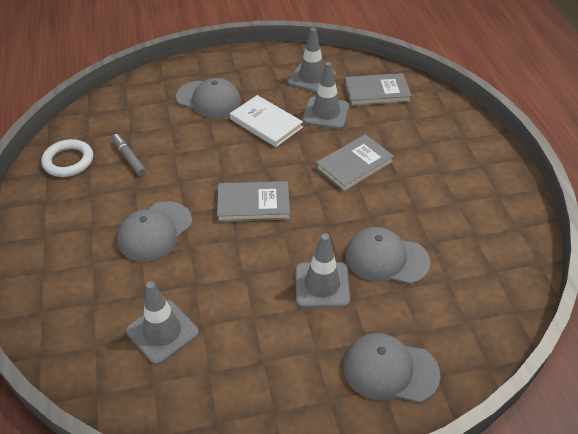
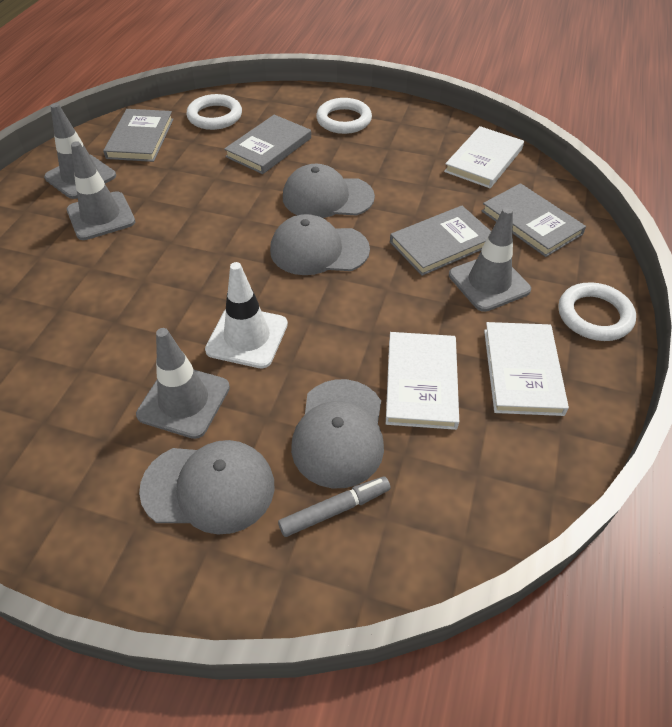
grey book: [217,181,290,222] [316,134,394,192] [345,73,412,106] = 3 -> [103,109,173,162] [224,115,311,174] [390,206,491,276] [481,183,586,257] = 4
white book: [230,95,303,147] = 1 -> [386,332,459,430] [444,126,524,188] [484,322,569,416] = 3
white ring: [41,139,93,177] = 1 -> [186,94,242,130] [316,98,372,134] [558,282,636,341] = 3
white traffic cone: none = 0 -> [205,262,288,368] = 1

